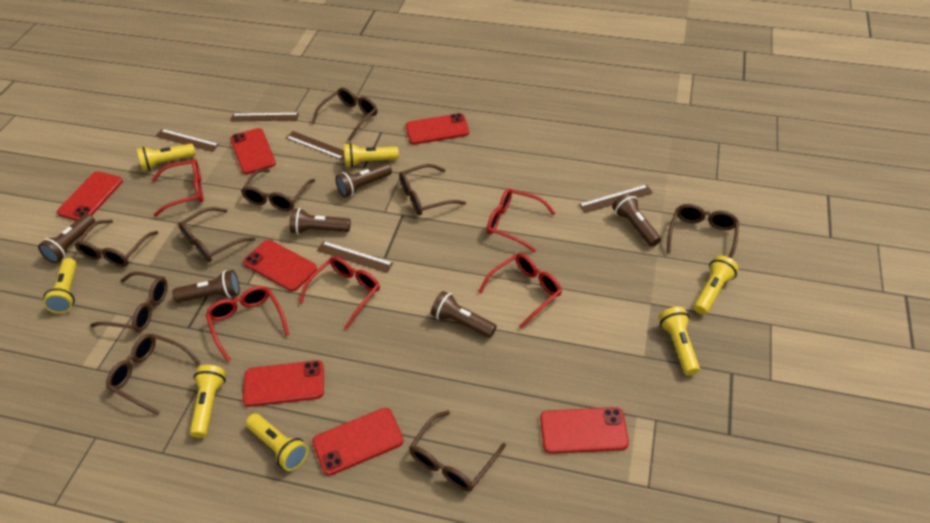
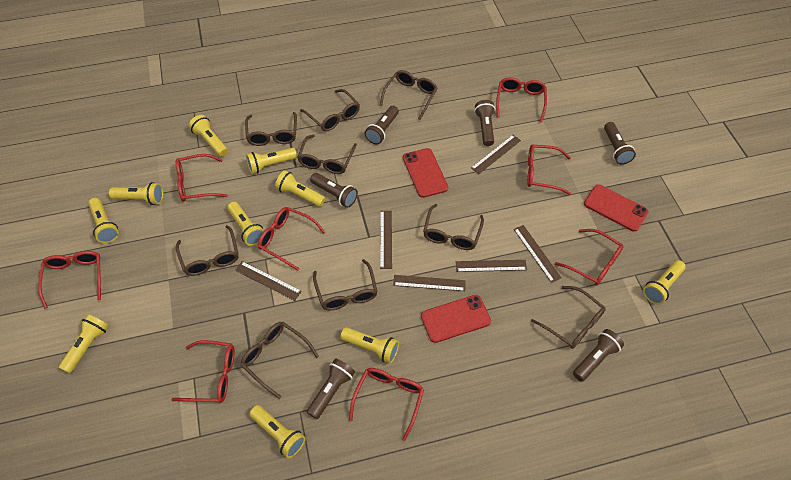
brown ruler: [155,129,219,152] [231,113,299,122] [286,131,345,160] [317,241,393,273] [579,185,653,213] = 5 -> [235,261,302,301] [380,211,392,269] [393,275,466,291] [456,260,527,272] [471,135,521,174] [514,225,561,283] = 6
red glasses: [152,159,204,217] [206,286,289,362] [299,256,380,330] [479,253,562,329] [487,188,555,252] = 5 -> [38,251,101,309] [172,340,235,403] [176,154,228,202] [258,207,326,271] [349,368,424,441] [496,77,547,122] [527,144,571,195] [555,229,624,286] = 8
red phone: [57,171,123,221] [230,128,276,174] [243,240,317,291] [243,360,324,407] [312,408,404,476] [406,113,469,145] [540,407,629,454] = 7 -> [403,148,448,198] [421,295,491,343] [584,184,649,232] = 3
yellow flashlight: [43,258,77,314] [137,144,196,171] [190,365,226,438] [246,413,308,471] [344,143,399,167] [659,307,700,375] [694,255,739,315] = 7 -> [59,314,109,373] [88,198,119,243] [109,182,163,205] [189,115,228,157] [227,202,264,246] [246,148,297,174] [249,405,306,458] [275,170,325,207] [340,327,399,364] [643,260,686,305] = 10

